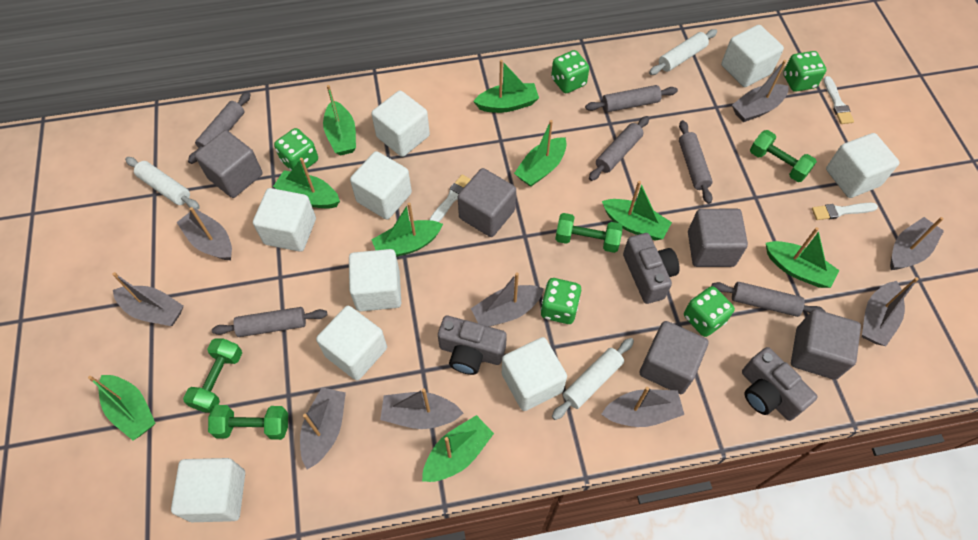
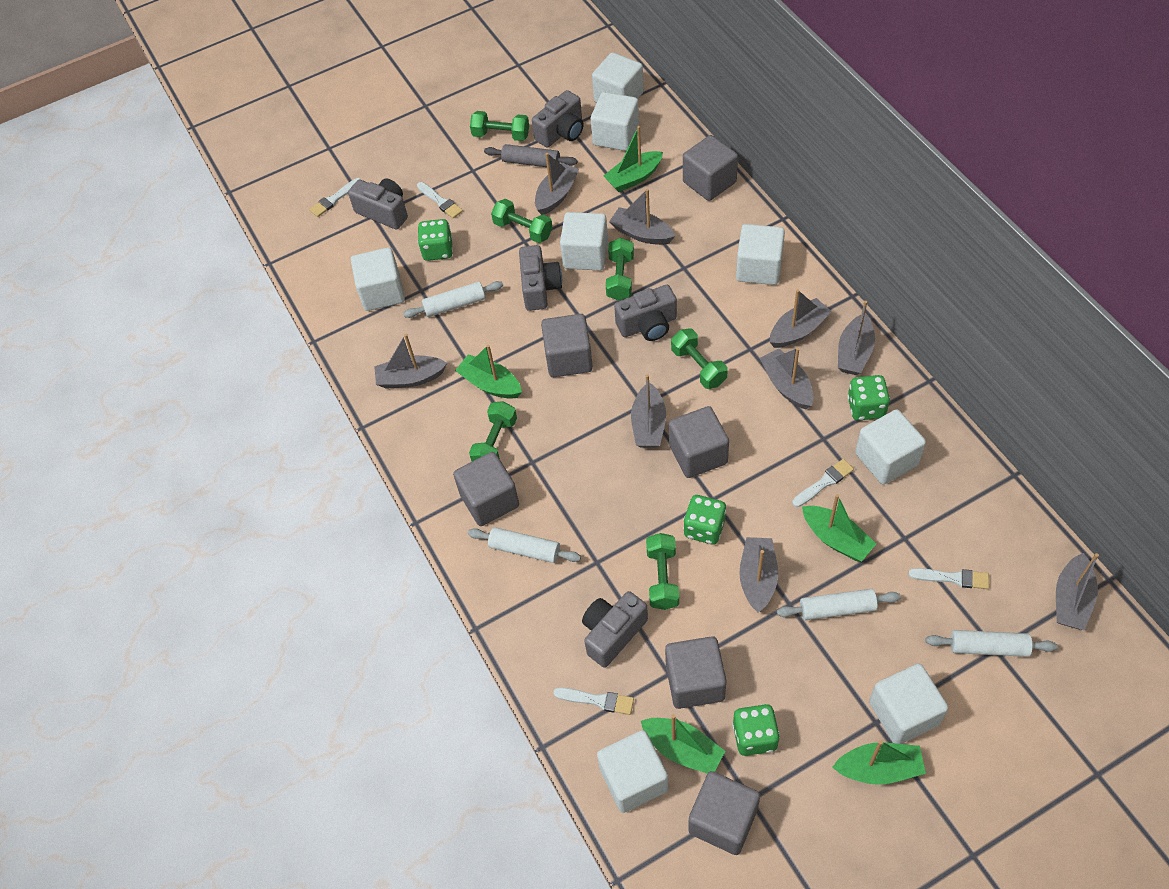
green boat: [88,375,155,440] [273,158,340,209] [323,85,356,155] [371,202,443,257] [422,415,494,482] [473,60,539,113] [514,120,567,187] [602,181,672,241] [766,227,840,288] = 9 -> [455,345,522,399] [603,126,663,192] [641,714,725,774] [802,494,876,562] [832,740,926,785] = 5
green dice: [274,128,318,171] [540,278,581,324] [551,50,589,93] [684,286,735,337] [783,51,826,92] = 5 -> [418,219,453,261] [683,495,727,545] [732,704,780,756] [847,375,890,421] = 4
green dumbbell: [183,338,242,413] [208,405,288,440] [555,213,623,253] [750,130,817,182] = 4 -> [469,401,517,461] [470,111,529,141] [491,199,553,243] [606,238,634,301] [646,533,679,610] [671,328,728,389] = 6
grey camera: [438,316,507,375] [623,233,680,304] [742,347,818,421] = 3 -> [348,178,408,230] [519,245,562,311] [532,90,583,148] [582,591,648,668] [614,285,677,341] = 5
grey cube: [195,130,263,198] [458,168,516,237] [640,321,708,394] [688,209,748,267] [791,309,861,380] = 5 -> [453,452,519,526] [541,314,593,377] [665,636,726,709] [669,406,729,478] [683,135,738,201] [688,771,760,855] = 6
grey rolling pin: [188,92,251,164] [212,307,327,337] [585,85,678,112] [589,116,649,181] [679,120,713,204] [711,282,826,317] = 6 -> [484,144,578,167] = 1
white brush: [429,175,471,222] [812,203,878,220] [823,76,854,124] = 3 -> [309,178,361,217] [417,182,463,219] [553,687,634,715] [792,459,854,507] [908,568,989,589] = 5
white cube: [171,458,245,522] [253,188,316,252] [316,305,387,380] [349,249,401,312] [350,151,412,220] [371,90,430,157] [502,337,567,411] [721,25,784,87] [826,133,900,198] = 9 -> [351,247,405,311] [560,212,608,271] [591,92,639,151] [592,52,644,103] [597,730,668,813] [736,224,785,285] [855,409,926,485] [869,664,948,744] = 8
white rolling pin: [125,157,200,210] [552,338,634,420] [649,29,717,75] = 3 -> [403,281,503,318] [468,527,581,563] [777,589,901,620] [925,630,1058,657] = 4

